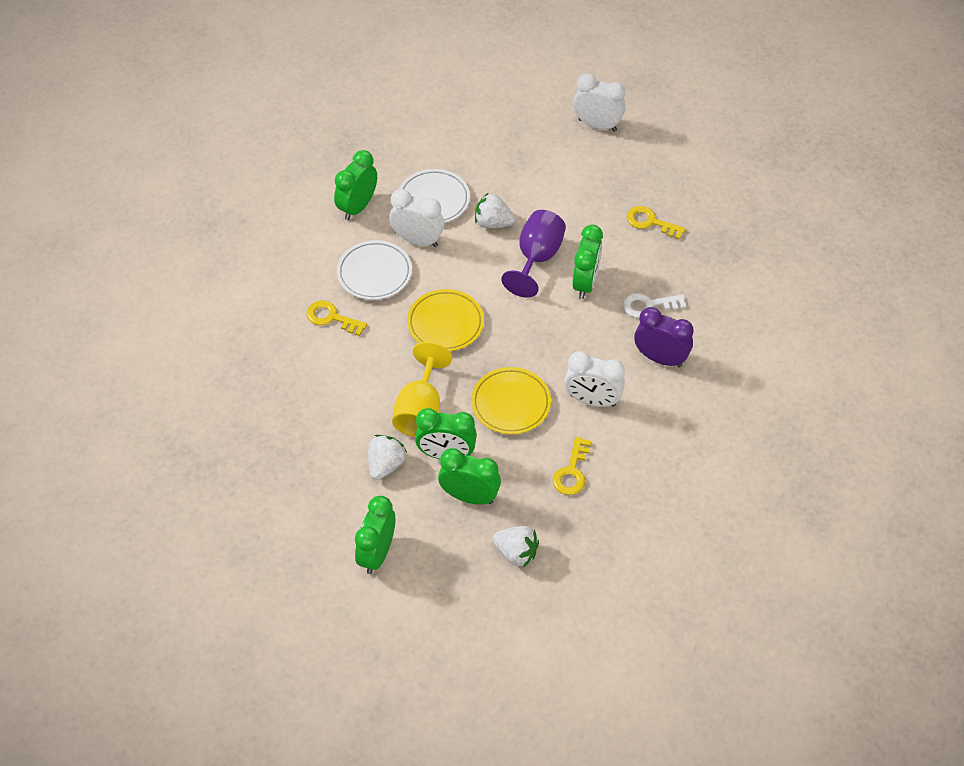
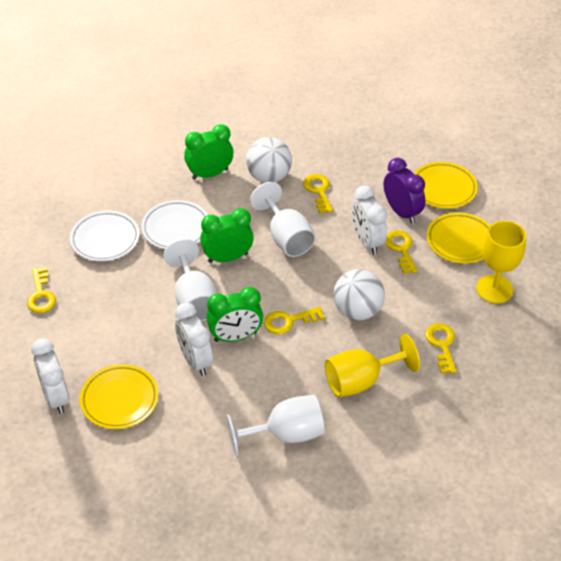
green clock: [334,150,377,220] [355,496,395,574] [415,408,477,459] [438,448,501,505] [572,225,603,299] = 5 -> [184,124,233,180] [200,208,254,263] [206,287,263,342] = 3
purple goblet: [501,210,566,298] = 1 -> none = 0
white ball: none = 0 -> [246,137,292,183] [333,269,385,320] = 2
white goblet: none = 0 -> [163,239,217,321] [227,395,324,456] [250,182,316,257] = 3
white key: [623,293,686,318] = 1 -> none = 0
white strawberry: [368,435,407,480] [475,192,515,228] [492,526,539,567] = 3 -> none = 0
yellow goblet: [392,342,452,437] = 1 -> [325,334,420,397] [476,221,526,303] = 2
yellow key: [306,301,367,336] [552,437,591,495] [626,206,686,240] = 3 -> [27,267,56,313] [264,307,325,334] [303,174,333,214] [385,230,418,274] [425,323,457,374] = 5
yellow plate: [407,289,484,351] [471,367,551,434] = 2 -> [80,364,159,429] [414,162,478,209] [427,212,490,264] = 3

